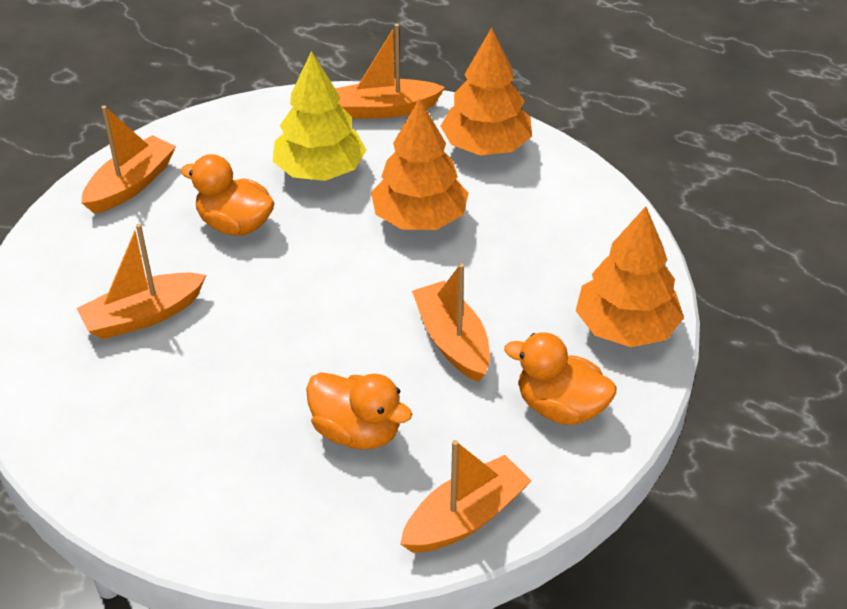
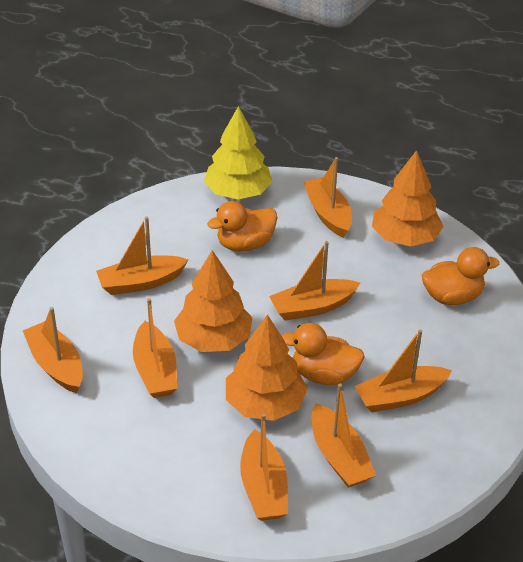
orange boat: [76,224,206,339] [81,106,176,214] [335,24,445,119] [400,440,532,553] [412,263,490,382] = 5 -> [23,307,83,393] [96,217,189,295] [133,298,177,398] [240,414,288,521] [269,241,360,321] [303,157,352,238] [312,384,376,488] [354,330,452,412] = 8

